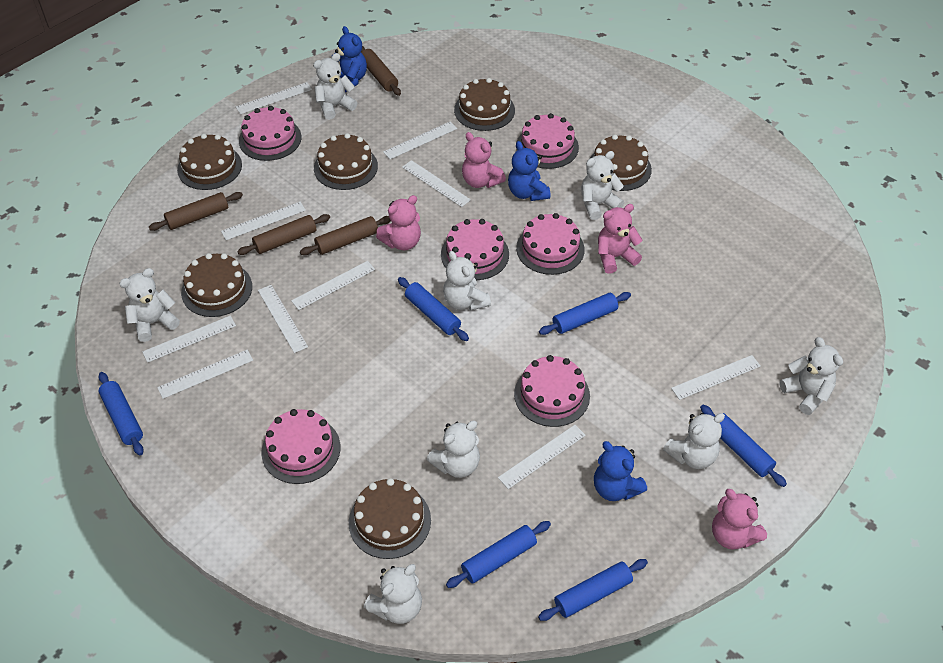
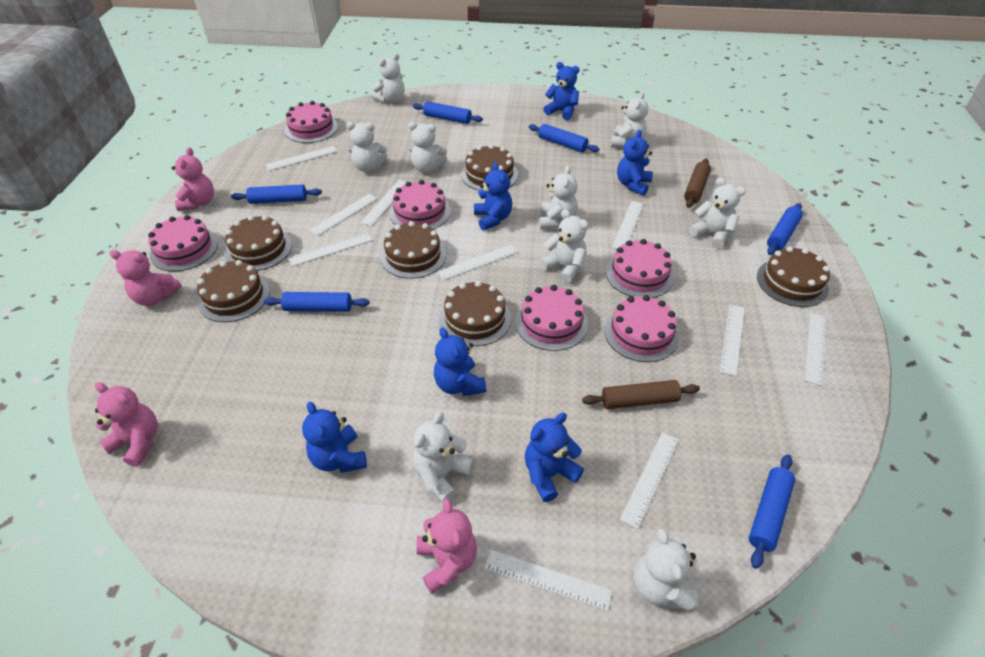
blue teddy bear: [332,26,367,92] [508,141,550,201] [594,441,647,501] = 3 -> [302,402,367,473] [434,327,486,396] [474,162,512,230] [525,413,584,502] [543,62,580,120] [617,130,653,196] = 6
brown rolling pin: [149,192,243,231] [237,214,330,255] [300,216,391,255] [361,46,401,96] = 4 -> [582,380,700,409] [684,159,711,208] = 2
white teddy bear: [119,268,180,342] [313,53,357,120] [364,564,422,624] [426,421,480,478] [443,251,491,311] [581,151,624,220] [663,413,725,469] [779,337,843,415] = 8 -> [346,122,387,172] [372,53,405,103] [408,122,447,173] [413,412,473,502] [539,166,578,229] [540,209,588,283] [611,92,648,147] [633,528,698,610] [689,177,745,249] = 9

